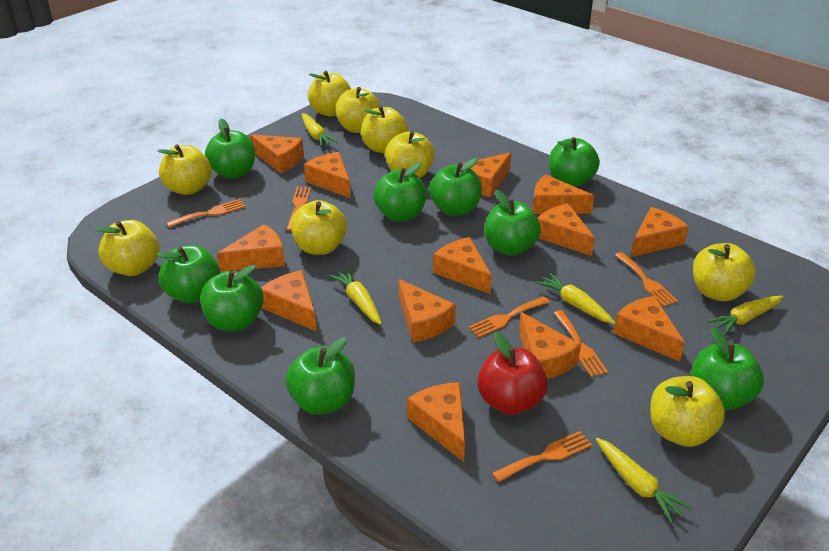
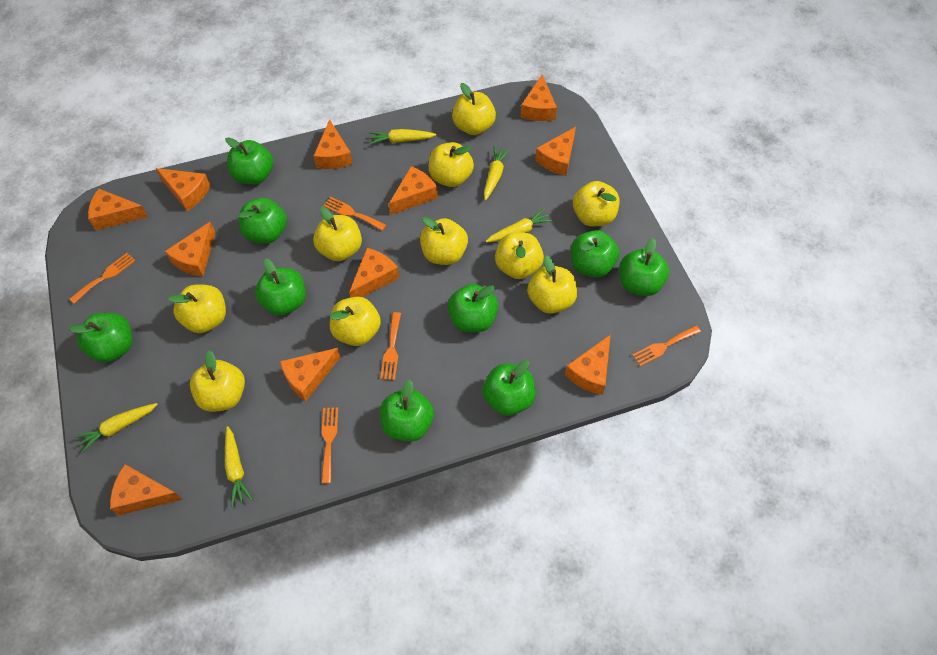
orange cheese: [217,224,285,272] [250,134,304,173] [261,270,317,331] [304,152,351,198] [398,279,456,343] [407,382,465,462] [433,237,492,294] [462,152,511,197] [519,312,581,379] [533,174,594,214] [537,203,595,256] [613,296,685,362] [631,207,689,257] = 13 -> [88,189,148,230] [110,464,182,516] [156,168,210,211] [165,222,216,277] [280,348,341,402] [314,120,353,169] [349,248,399,298] [389,166,438,215] [521,75,557,121] [535,127,576,176] [565,334,611,395] = 11
orange fork: [166,199,246,228] [286,187,311,231] [468,296,550,338] [492,431,592,482] [554,310,608,377] [615,252,678,307] = 6 -> [70,253,136,304] [322,407,338,483] [323,197,386,231] [380,312,401,380] [632,325,701,366] = 5
red apple: [477,332,548,415] = 1 -> none = 0
yellow apple: [95,220,159,276] [158,144,211,195] [291,200,347,255] [308,71,351,117] [335,87,381,133] [361,105,408,153] [385,131,435,178] [650,376,725,447] [693,243,756,301] = 9 -> [168,284,226,333] [190,350,245,412] [313,206,362,261] [330,297,381,346] [420,217,468,265] [429,142,474,187] [452,83,496,135] [495,232,544,279] [527,255,577,314] [573,181,619,226] = 10

